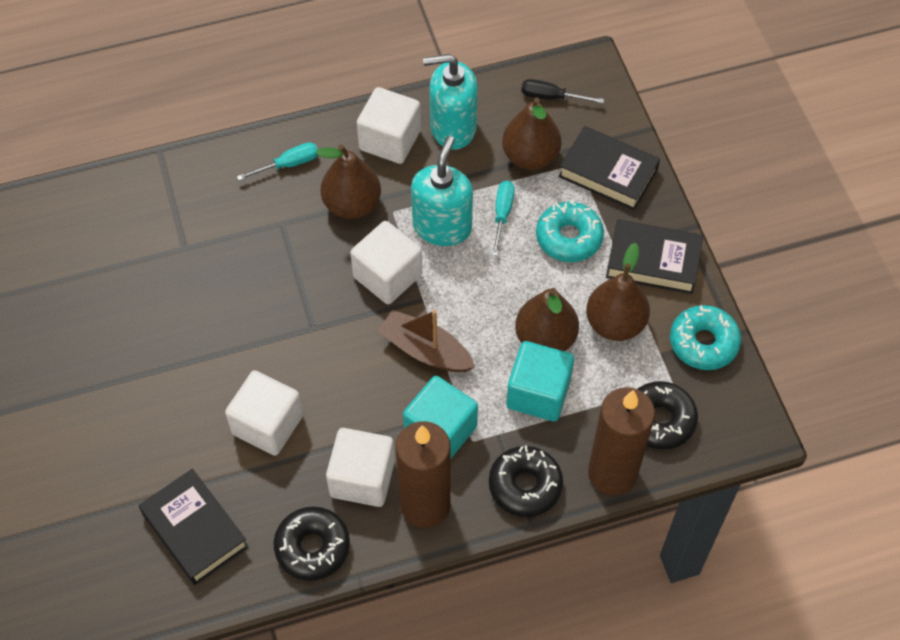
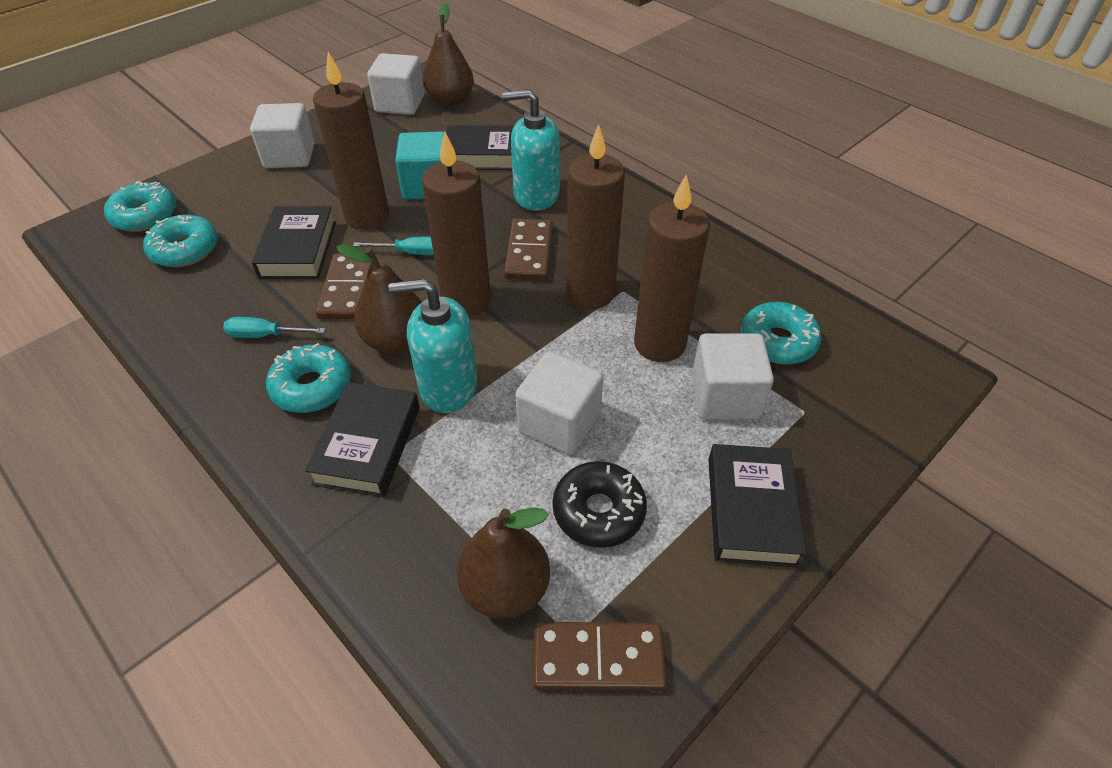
black book: [139,469,249,585] [559,126,660,210] [606,220,703,294] = 3 -> [252,206,336,279] [305,382,420,497] [446,125,514,170] [708,444,806,567] = 4
black donut: [273,507,350,581] [489,445,563,517] [637,381,698,450] = 3 -> [553,461,647,548] = 1
black screwdriver: [521,79,604,103] = 1 -> none = 0
brown boat: [378,310,475,372] = 1 -> none = 0
brown candle: [396,421,451,528] [588,387,655,495] = 2 -> [313,52,389,230] [422,132,491,317] [566,124,625,309] [634,174,710,362] = 4
brown domino: none = 0 -> [316,253,374,320] [504,219,553,281] [533,622,667,691] = 3
brown pear: [316,145,381,219] [502,98,561,170] [515,288,579,351] [586,243,650,341] = 4 -> [336,245,422,353] [423,4,474,106] [457,507,550,619] = 3
turquoise cube: [403,376,478,458] [506,341,574,421] = 2 -> [395,131,444,200] = 1
turquoise donut: [536,201,604,262] [670,305,741,370] = 2 -> [104,181,176,232] [143,215,218,267] [266,343,351,413] [741,302,822,364] = 4

